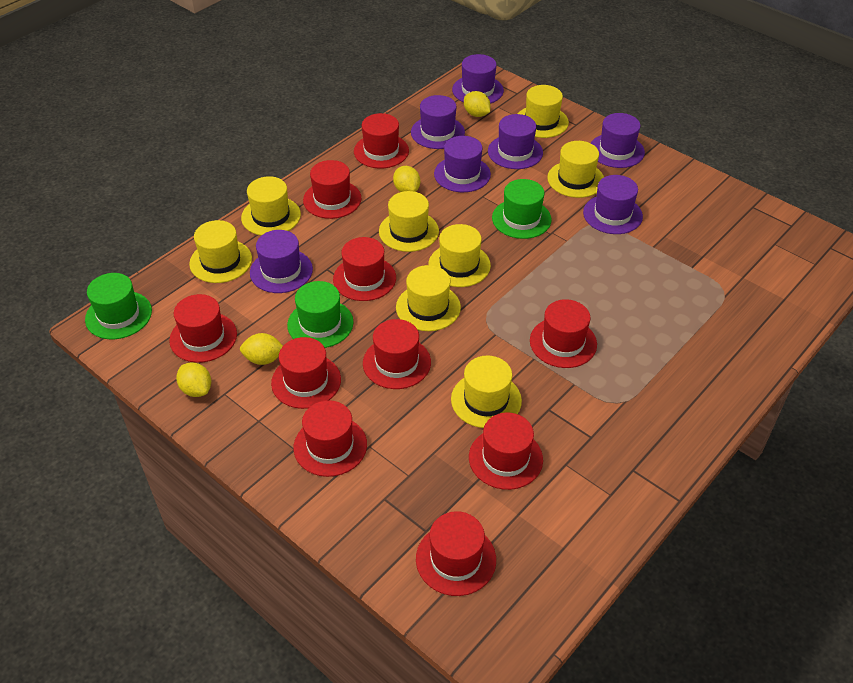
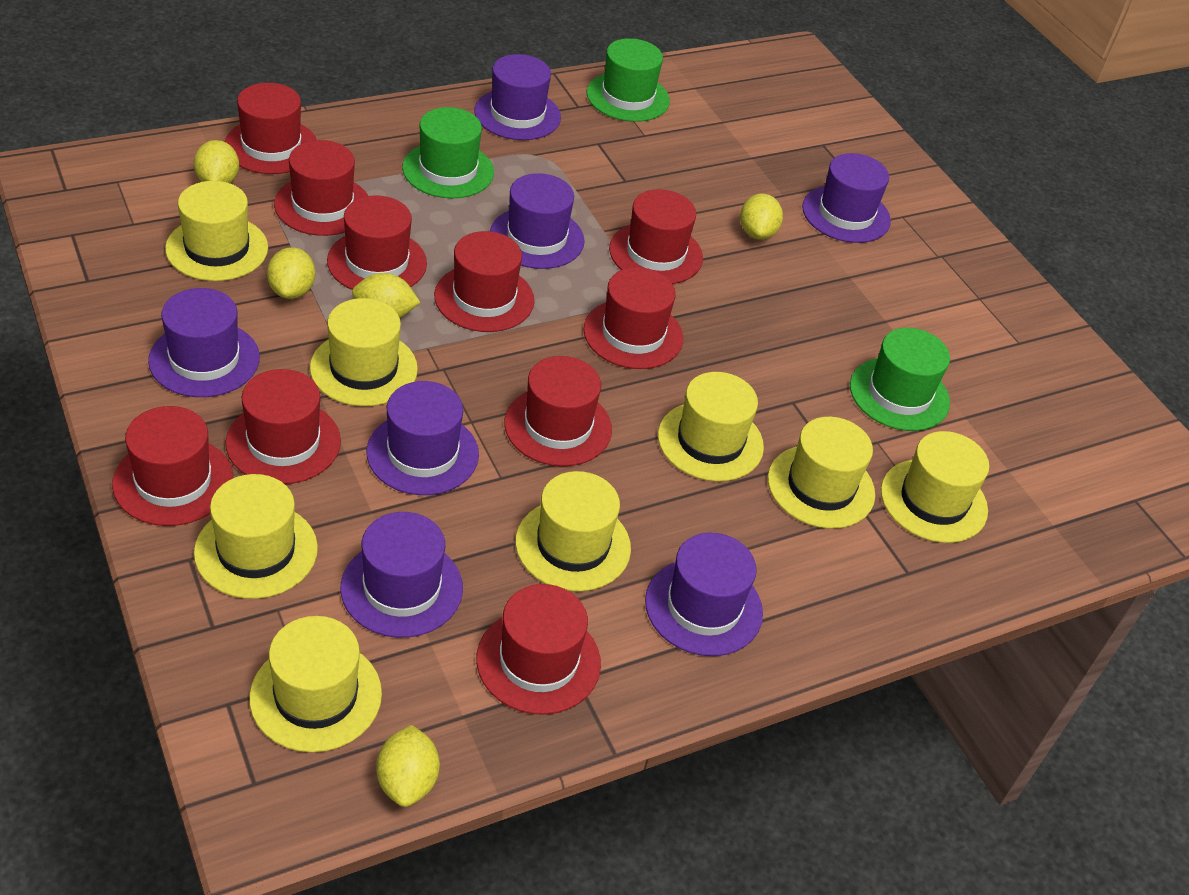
yellow lemon: [176,362,211,397] [240,333,283,365] [393,166,420,192] [464,91,491,117] = 4 -> [194,140,239,183] [267,247,315,299] [352,273,421,318] [376,725,440,807] [740,194,783,240] = 5

